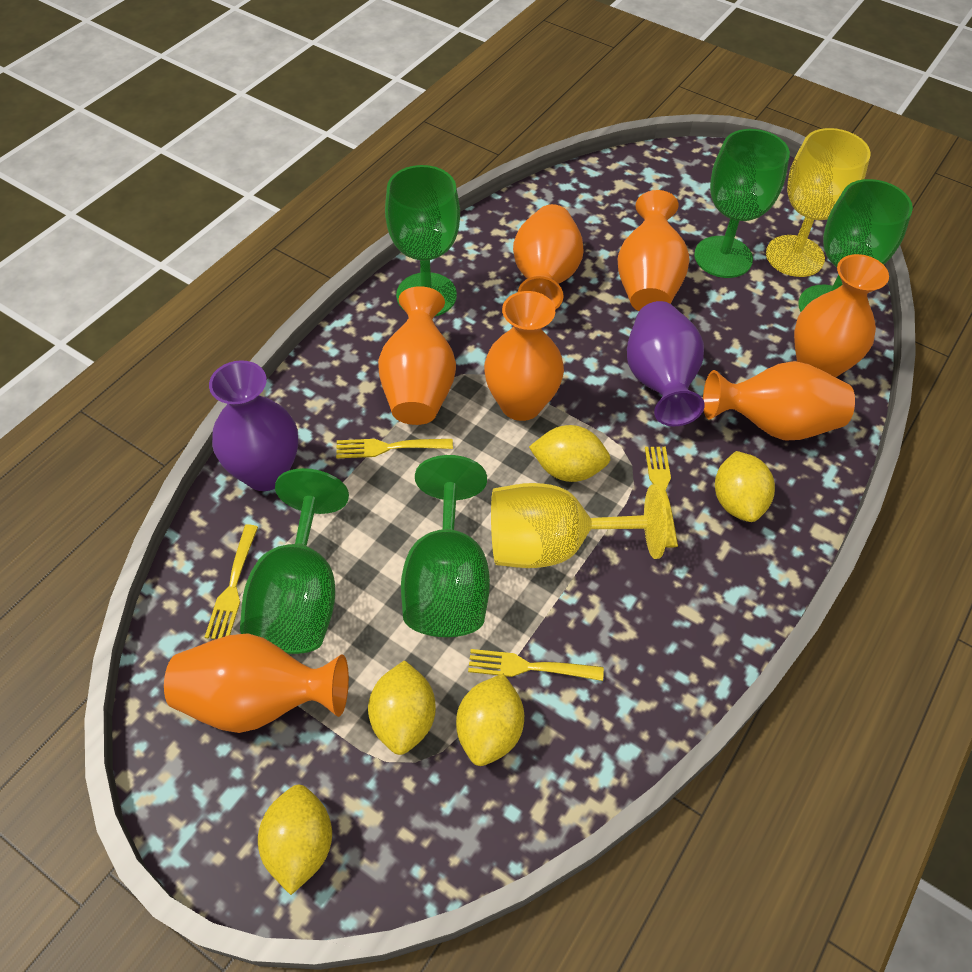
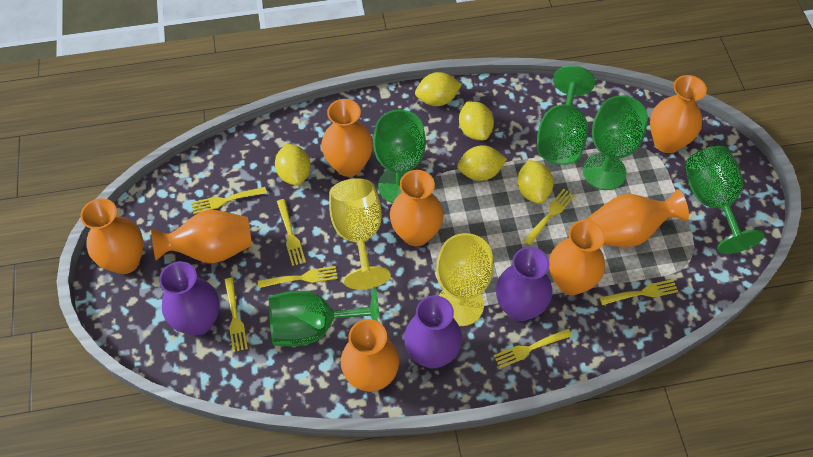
orange vase: [164,634,349,733] [378,286,456,425] [484,291,564,421] [513,204,583,310] [618,190,690,311] [703,361,855,440] [794,254,889,377] = 7 -> [80,198,144,274] [151,210,252,263] [321,99,373,177] [341,319,399,392] [390,170,444,246] [549,220,605,295] [588,189,689,247] [650,75,707,153] = 8
purple vase: [209,360,298,491] [627,301,705,426] = 2 -> [159,261,220,336] [404,295,462,368] [496,247,552,321] = 3
yellow fork: [205,524,258,639] [336,439,453,458] [468,649,604,681] [645,447,678,548] = 4 -> [191,187,267,214] [225,278,248,352] [258,266,337,288] [277,199,306,266] [493,329,572,368] [523,189,575,245] [599,279,678,305] = 7

